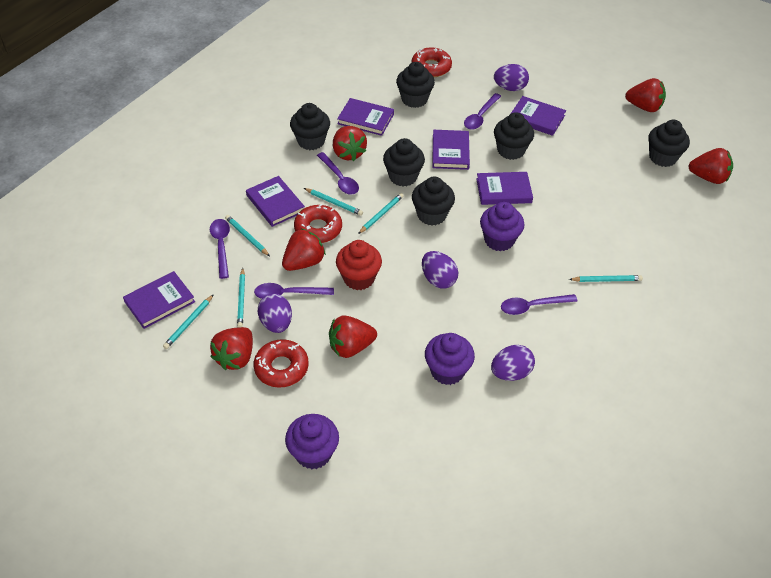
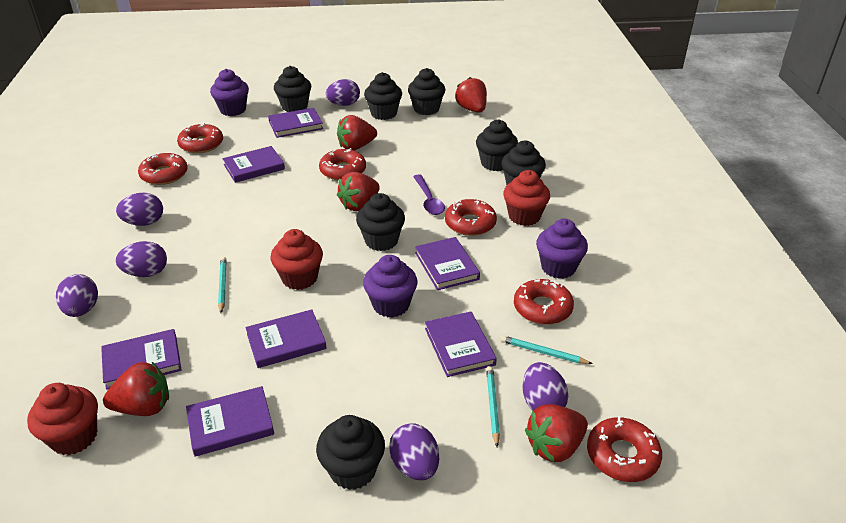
black cupcake: [290,103,330,150] [383,138,425,187] [396,62,435,108] [412,177,455,226] [494,112,534,160] [648,120,690,167] = 6 -> [274,66,311,112] [316,415,385,490] [356,193,405,251] [364,72,402,120] [408,68,445,115] [476,119,518,171] [501,140,546,185] = 7
purple book: [123,271,195,329] [246,176,305,227] [337,98,394,136] [432,130,470,170] [476,172,533,205] [511,96,566,136] = 6 -> [101,329,182,390] [186,386,274,457] [222,146,285,183] [246,309,327,368] [268,108,323,138] [415,237,480,290] [425,312,497,377] = 7
purple egg: [258,293,292,333] [422,251,458,288] [491,345,535,381] [494,64,529,91] = 4 -> [56,274,98,317] [116,193,163,226] [116,241,167,277] [326,79,360,106] [389,423,439,480] [522,362,568,411] = 6
purple spoon: [210,219,230,279] [254,283,334,299] [317,152,359,195] [464,93,501,130] [501,294,578,315] = 5 -> [413,174,445,215] = 1
red cupcake: [336,240,382,290] = 1 -> [27,383,98,455] [271,229,323,290] [503,170,550,226] = 3
red donut: [254,339,309,388] [294,204,342,243] [411,47,452,77] = 3 -> [138,153,188,185] [177,123,223,153] [319,148,366,181] [445,199,497,236] [514,279,574,325] [587,416,662,482] = 6
red strawberry: [210,327,253,370] [282,229,326,271] [329,315,377,358] [333,126,367,161] [625,78,666,112] [688,148,733,184] = 6 -> [103,362,169,416] [337,115,377,150] [337,172,380,211] [455,77,487,113] [525,404,588,462] = 5
turquoise pencil: [163,294,214,349] [225,215,270,256] [237,268,245,328] [304,188,363,216] [358,193,404,234] [569,275,643,282] = 6 -> [218,257,227,313] [486,366,500,447] [501,336,593,364] = 3

